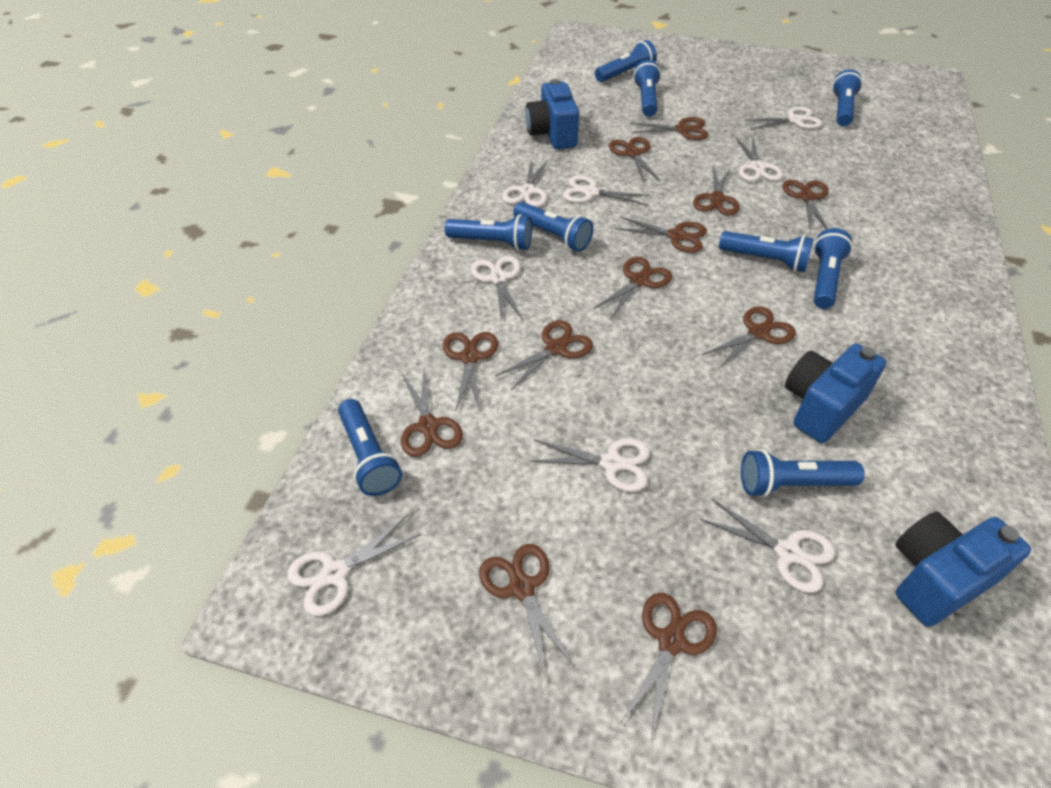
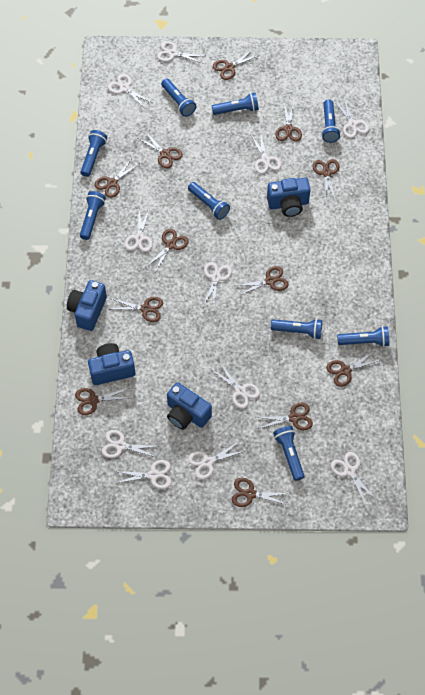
blue camera: [525,79,579,149] [785,344,886,443] [895,512,1031,627] = 3 -> [67,280,107,331] [88,343,135,385] [167,382,212,430] [267,178,311,217] = 4
white scissors: [287,516,421,616] [471,256,523,321] [502,158,548,207] [529,438,650,492] [563,175,649,205] [700,499,835,593] [736,137,783,181] [744,107,822,130] = 8 -> [102,430,160,458] [108,74,153,108] [114,460,171,489] [125,208,153,252] [157,41,203,63] [188,441,245,479] [202,262,232,308] [210,363,260,409] [250,134,281,174] [331,452,377,505] [334,99,369,138] = 11

